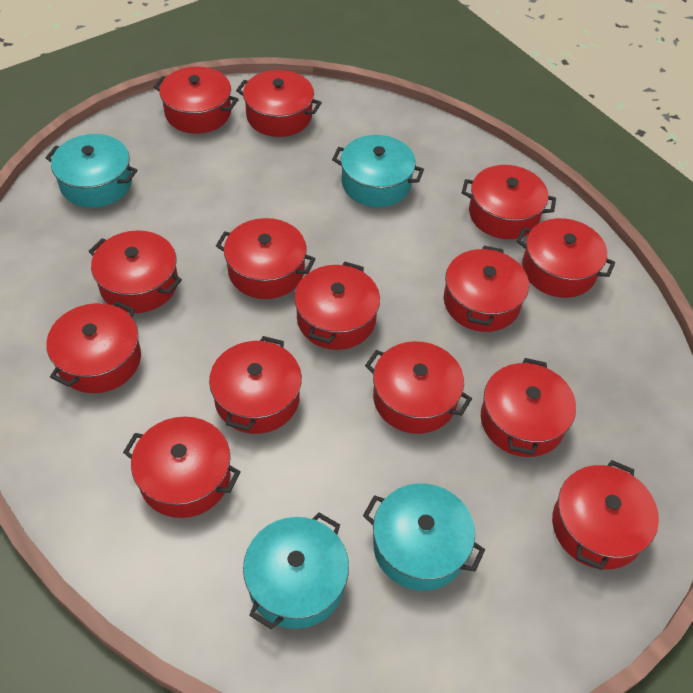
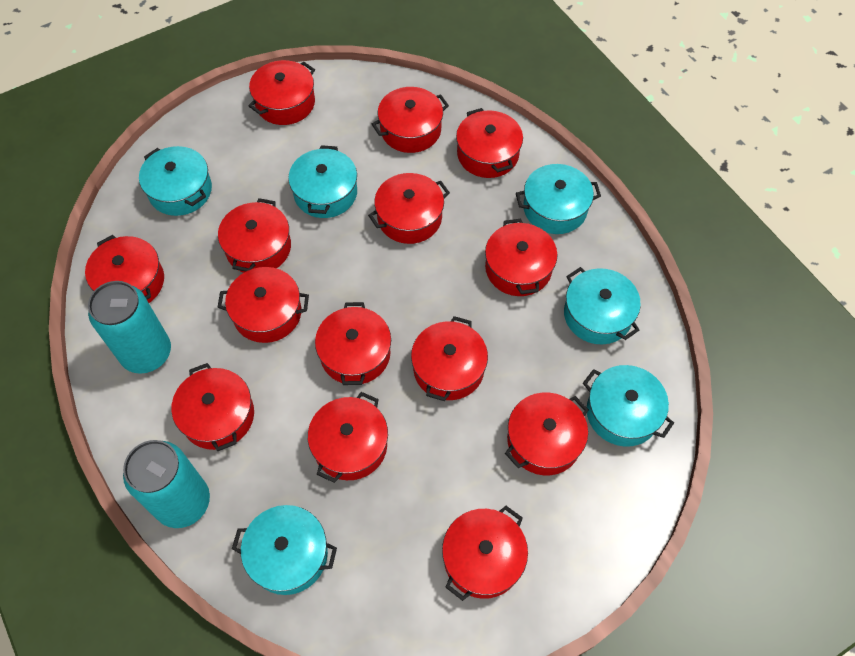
turquoise can: none = 0 -> [88,281,171,374] [123,440,210,528] = 2
turquoise pot: [46,134,137,208] [243,513,349,630] [332,135,424,207] [363,483,485,591] = 4 -> [139,146,212,216] [232,505,337,595] [288,145,357,218] [516,164,601,234] [564,267,641,344] [583,365,674,447] = 6

